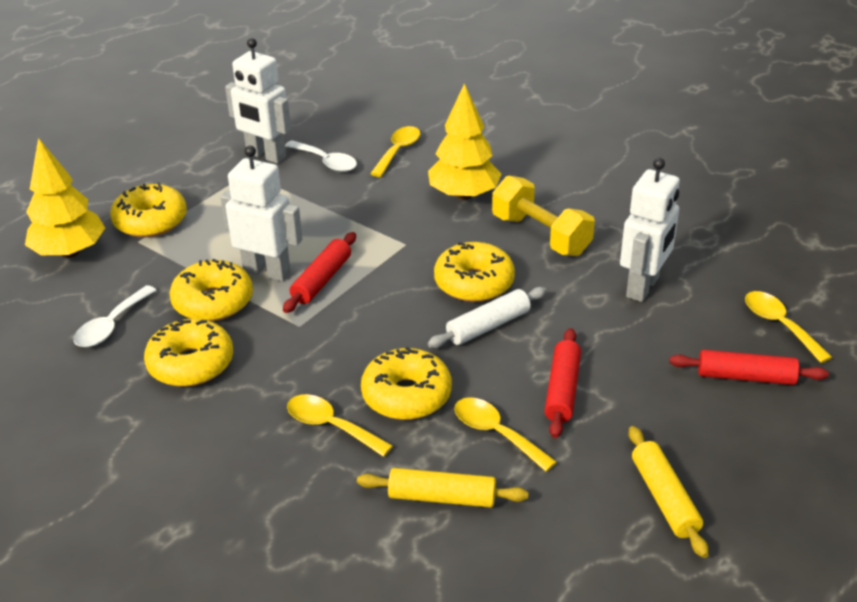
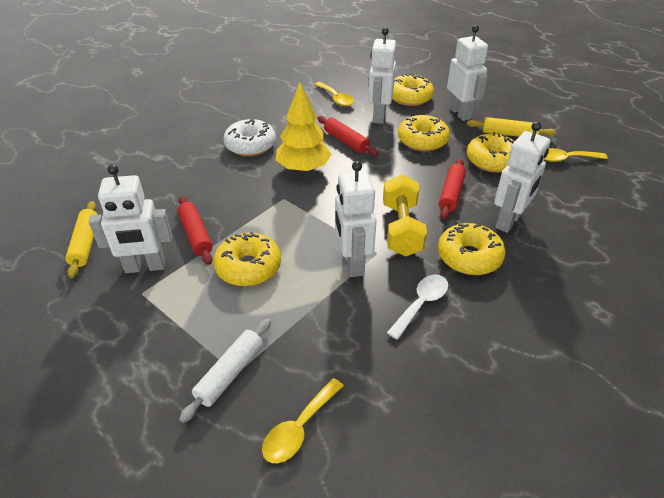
white donut: none = 0 -> [223,118,276,156] = 1
white robot: [220,145,303,282] [225,38,291,164] [620,158,680,302] = 3 -> [89,164,172,273] [335,161,377,277] [368,27,396,124] [447,25,488,121] [494,122,550,233] = 5
white spoon: [73,285,157,347] [285,140,357,172] = 2 -> [387,275,448,340] = 1
yellow spoon: [287,394,393,457] [370,126,420,177] [454,397,557,472] [745,291,832,363] = 4 -> [262,378,344,463] [314,82,354,106] [545,148,608,162] = 3
yellow tree: [25,138,105,258] [428,83,501,200] = 2 -> [276,83,331,173] = 1

